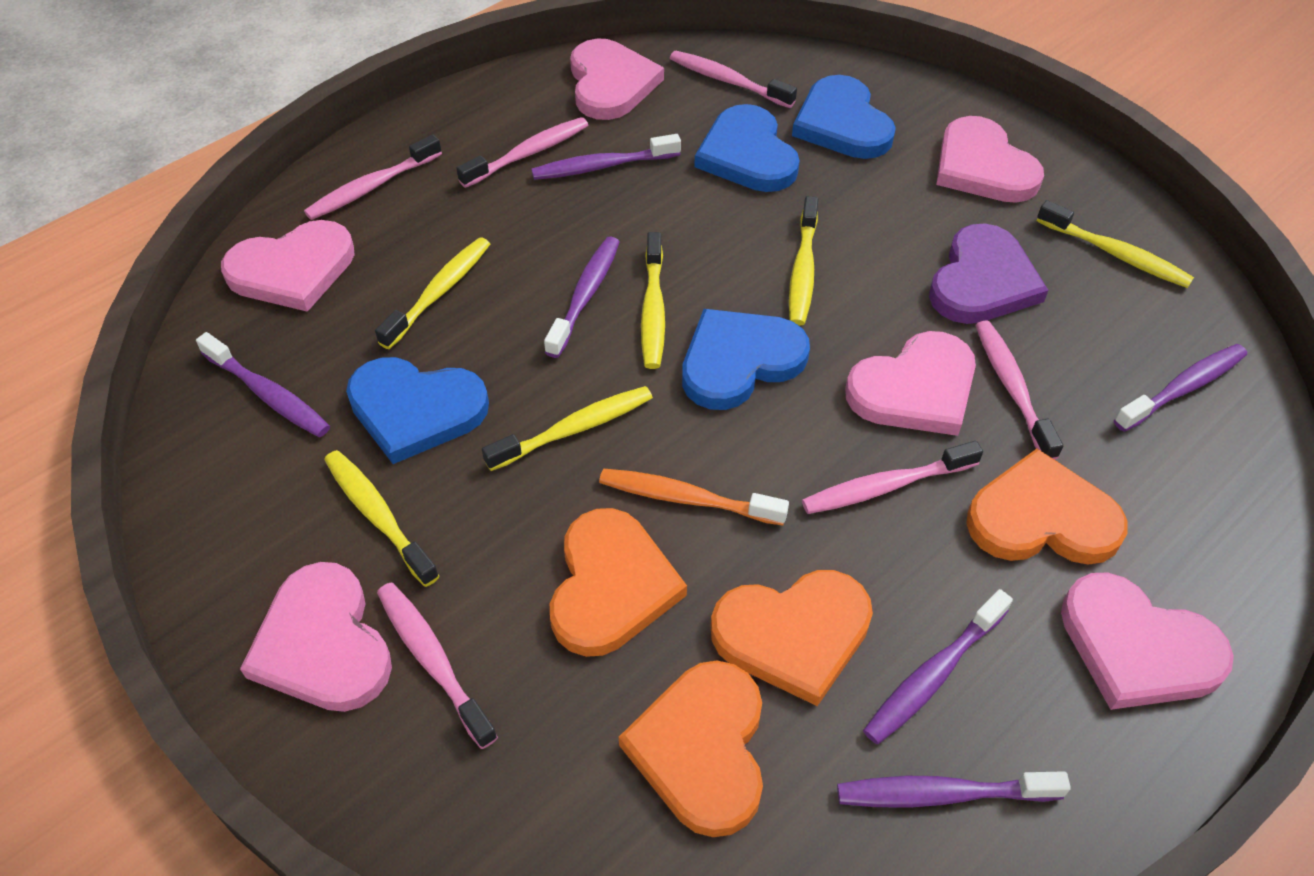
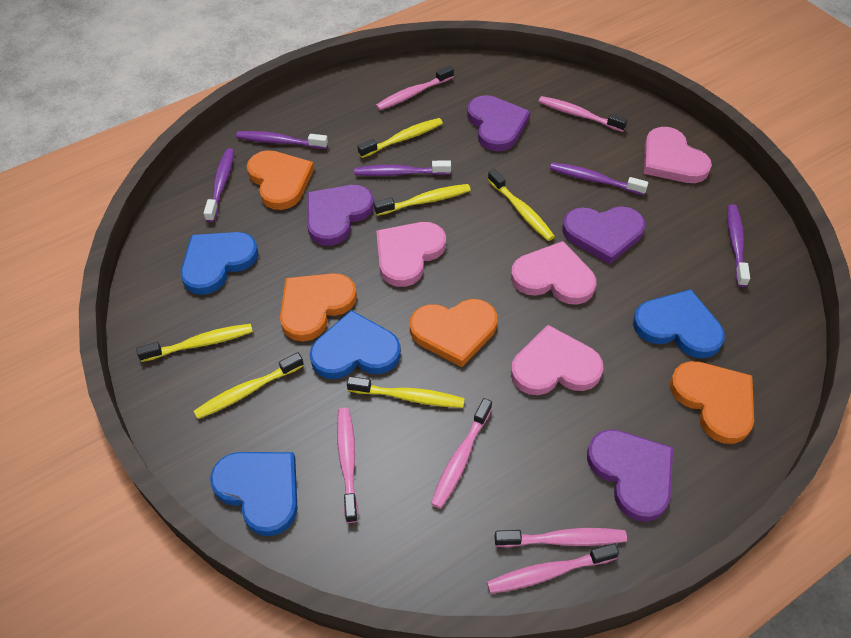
orange toothbrush: [599,468,789,526] = 1 -> none = 0
pink heart: [221,220,354,312] [240,562,392,712] [570,39,664,120] [845,331,976,436] [936,116,1044,203] [1061,572,1234,710] = 6 -> [376,222,446,287] [511,241,596,305] [511,325,603,395] [644,127,712,183] = 4
purple heart: [929,224,1049,324] = 1 -> [307,185,374,246] [467,95,531,151] [562,206,645,264] [587,430,673,522] = 4
purple toothbrush: [196,332,330,437] [531,134,681,180] [544,237,620,358] [837,771,1071,807] [863,589,1013,744] [1114,344,1247,432] = 6 -> [204,148,234,222] [236,131,328,149] [354,160,451,176] [550,162,648,195] [727,204,750,287] = 5

